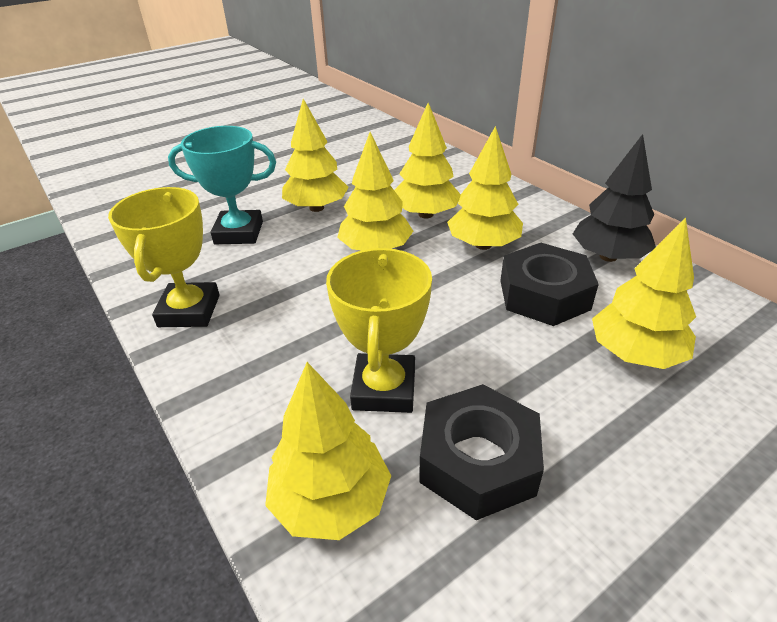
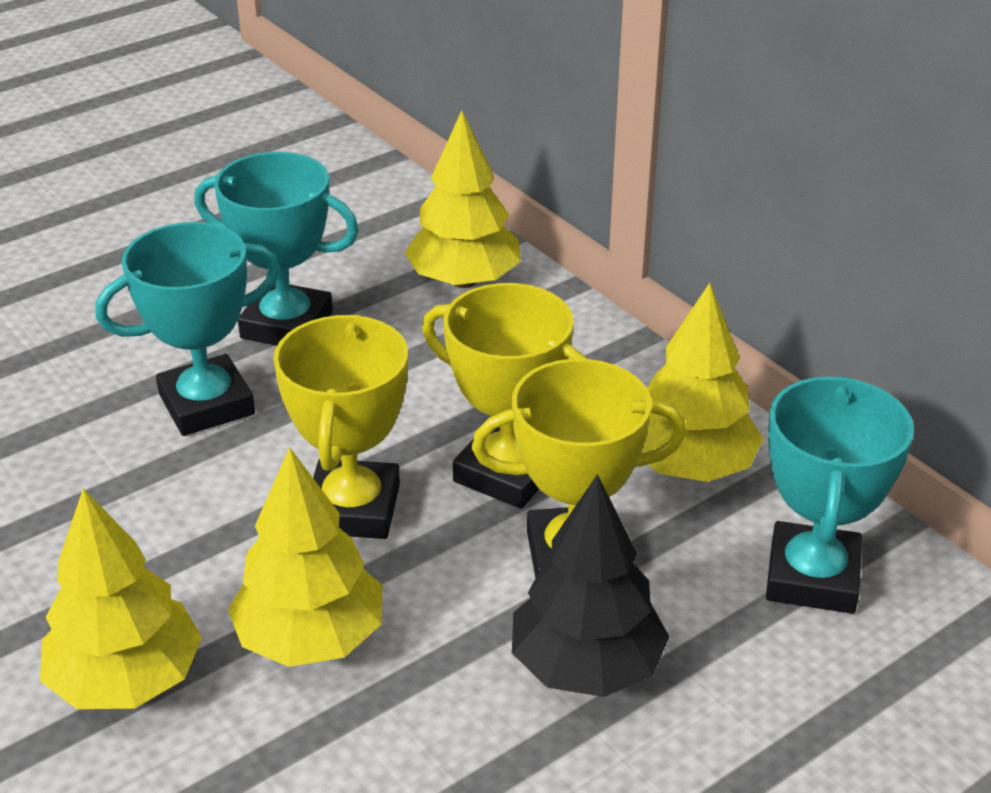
black nut: [419,384,544,520] [500,243,599,326] = 2 -> none = 0
turquoise trophy: [168,126,276,244] = 1 -> [95,222,280,436] [194,152,359,346] [766,376,914,614] = 3
yellow tree: [265,362,391,540] [282,99,349,212] [337,132,414,250] [394,103,461,219] [447,126,523,250] [592,217,696,369] = 6 -> [40,488,202,709] [228,447,382,667] [405,110,521,288] [641,283,764,482] = 4
yellow trophy: [108,187,220,327] [326,248,432,413] = 2 -> [273,315,408,539] [422,283,587,509] [472,359,686,578] = 3

